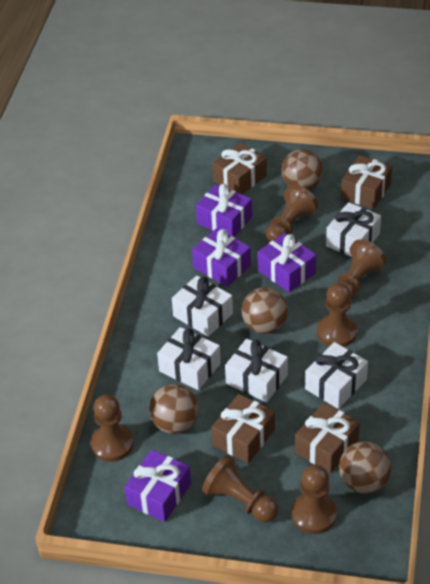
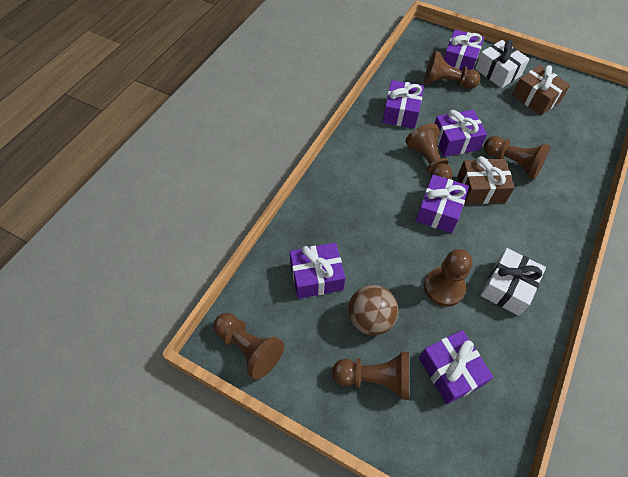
brown ball: [149,384,199,434] [241,287,288,334] [281,149,323,190] [339,441,391,494] = 4 -> [348,285,399,335] = 1
brown gift: [211,394,275,463] [212,143,267,194] [295,402,360,473] [341,155,392,209] = 4 -> [458,156,515,204] [512,65,570,115] = 2
purple gift: [124,450,191,522] [192,228,251,287] [196,184,252,237] [257,233,316,293] = 4 -> [290,243,345,299] [383,80,424,129] [416,175,469,233] [419,330,493,405] [434,110,487,157] [444,30,484,70] = 6
white gift: [157,327,221,390] [172,276,233,337] [225,339,288,402] [305,342,368,409] [326,202,381,257] = 5 -> [475,40,529,88] [480,248,546,316] = 2

